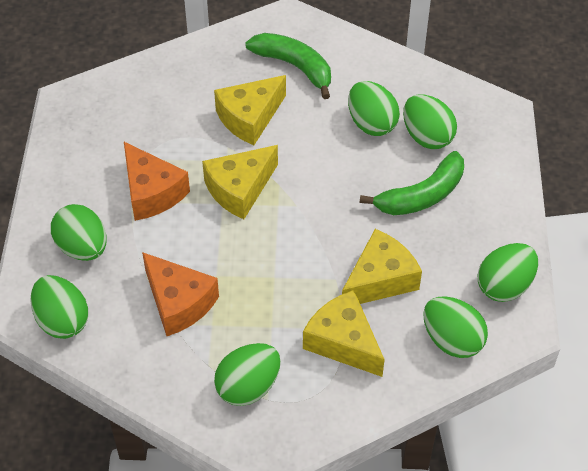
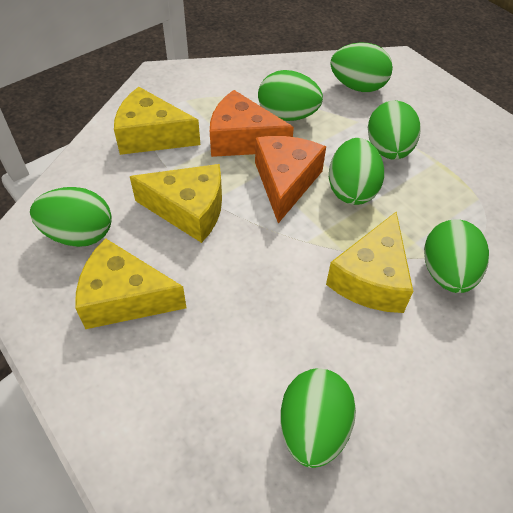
green banana: [245,33,331,99] [360,151,464,215] = 2 -> none = 0

